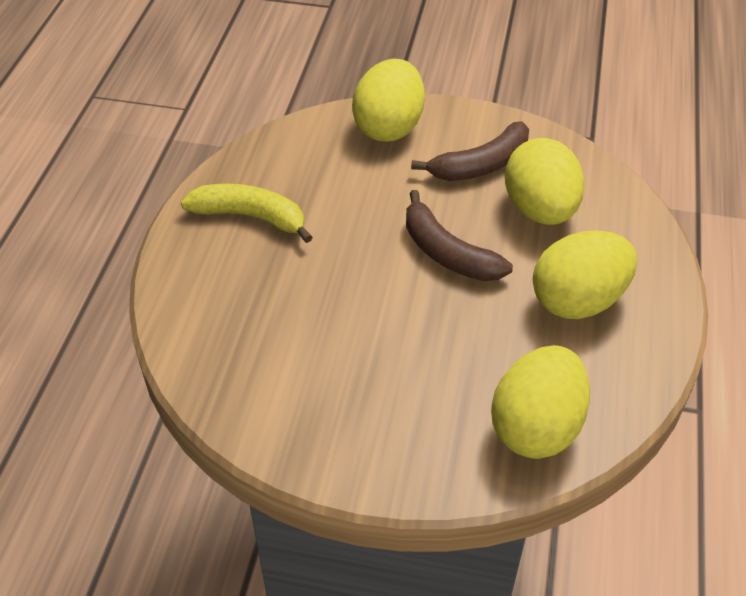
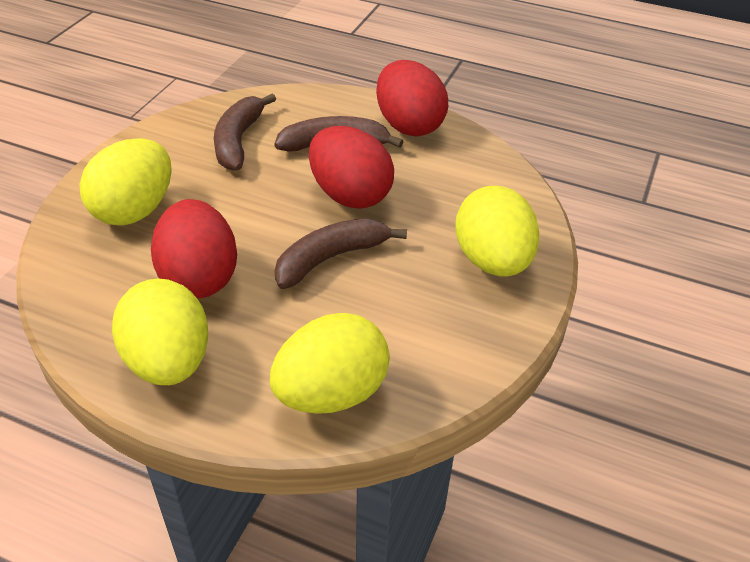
brown banana: [406,190,513,281] [411,121,529,181] = 2 -> [214,94,276,171] [274,116,404,152] [274,218,407,289] = 3
red egg: none = 0 -> [151,199,237,299] [309,126,394,209] [376,60,448,136] = 3
yellow banana: [181,184,313,243] = 1 -> none = 0

